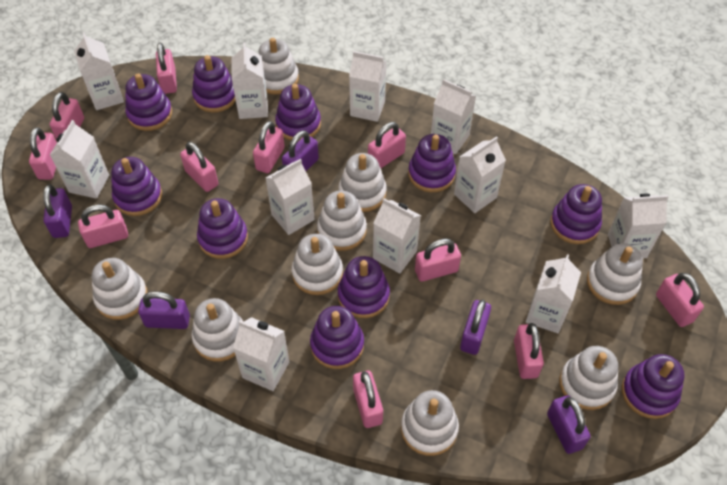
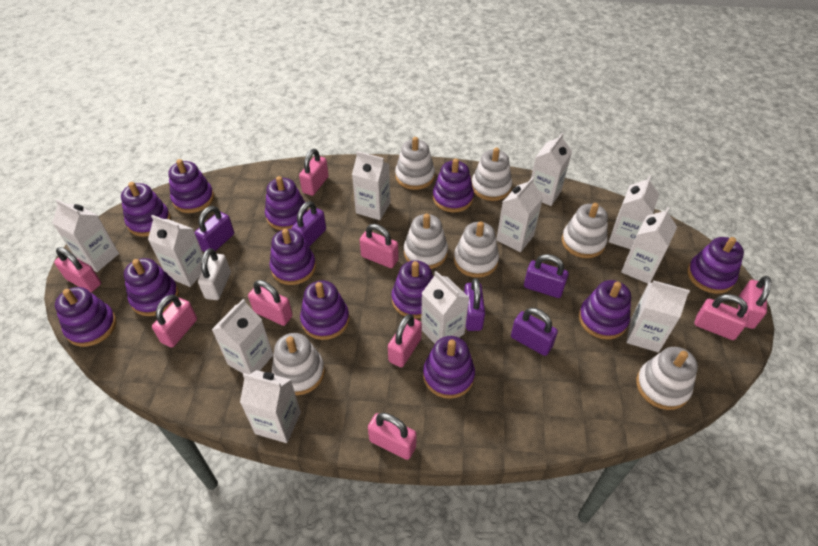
pink padlock: [29,127,57,180] [50,92,84,139] [78,204,128,248] [156,43,177,94] [180,142,218,192] [253,121,285,173] [353,371,383,428] [368,122,406,168] [415,239,461,282] [514,323,544,379] [656,273,704,327] = 11 -> [54,247,101,292] [152,294,197,348] [248,280,293,326] [299,149,329,196] [360,224,399,268] [368,413,417,460] [388,314,422,367] [694,294,749,340] [738,276,771,329] = 9
purple stacking toy: [111,157,162,216] [125,73,172,131] [192,55,236,113] [197,198,248,259] [275,84,321,140] [310,306,364,369] [338,256,390,318] [408,134,456,192] [550,184,602,244] [622,354,685,419] = 10 -> [55,287,116,347] [121,182,170,237] [124,258,179,316] [169,159,214,213] [265,176,308,230] [270,229,316,285] [300,281,349,340] [392,260,433,319] [423,336,475,399] [433,159,474,212] [579,280,631,340] [687,237,744,294] = 12
white padlock: none = 0 -> [198,248,231,300] = 1
white stacking toy: [92,258,148,320] [192,298,243,361] [259,38,299,95] [292,234,343,295] [317,191,367,251] [338,153,387,212] [401,390,459,456] [559,346,618,410] [587,243,643,305] = 9 -> [272,333,325,395] [395,137,435,190] [404,214,448,269] [454,221,499,278] [472,147,512,201] [562,203,608,258] [636,347,698,410] = 7

